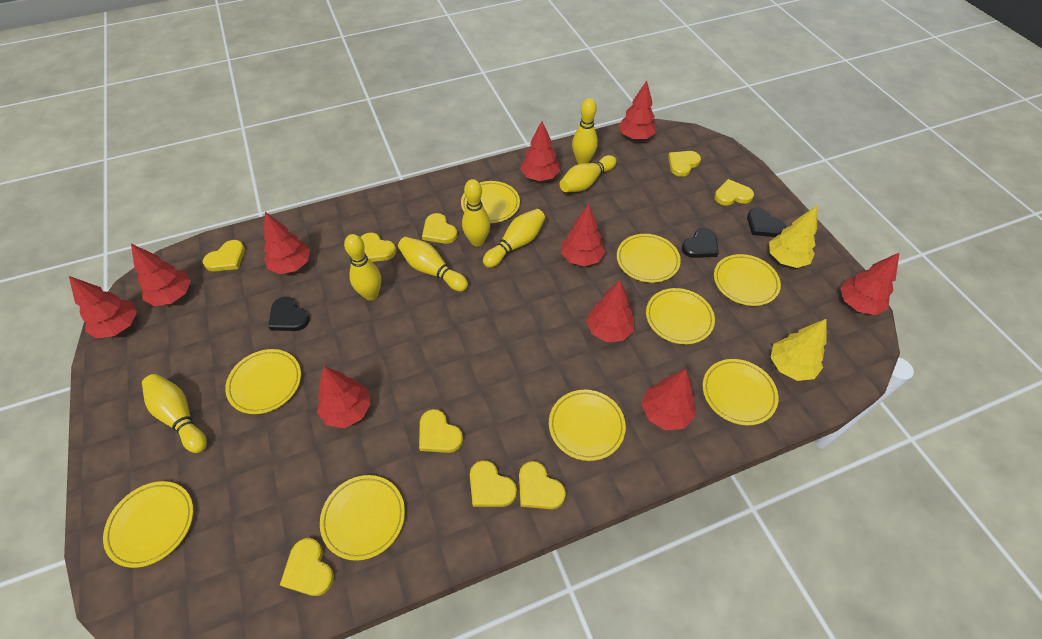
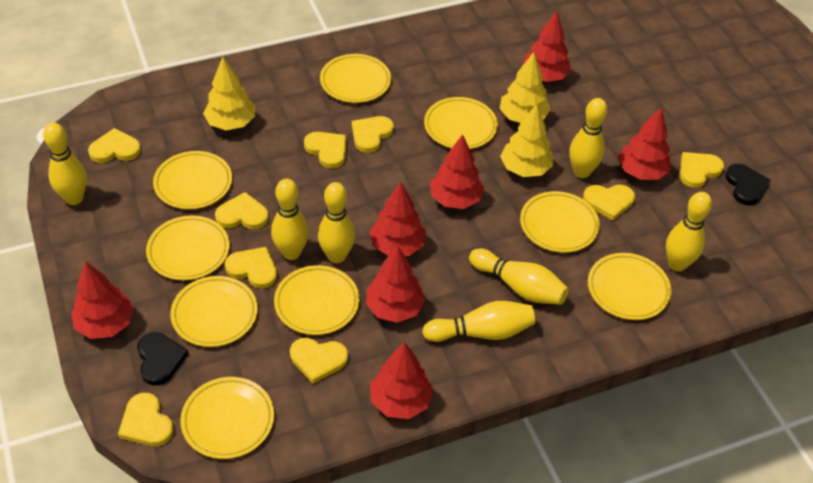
black heart: [268,296,310,331] [682,228,719,258] [747,208,786,237] = 3 -> [137,332,188,385] [725,164,771,206] = 2
red tree: [69,276,137,339] [131,244,191,306] [263,212,310,274] [317,366,371,428] [520,121,560,181] [561,204,605,267] [586,280,634,342] [618,81,656,140] [642,369,695,430] [840,252,900,315] = 10 -> [71,261,134,339] [366,245,425,323] [369,181,426,256] [370,342,433,419] [430,134,484,209] [522,11,571,82] [618,107,671,180] = 7
yellow tree: [769,206,817,268] [770,319,827,381] = 2 -> [203,57,255,130] [500,52,550,123] [500,104,553,177] = 3

